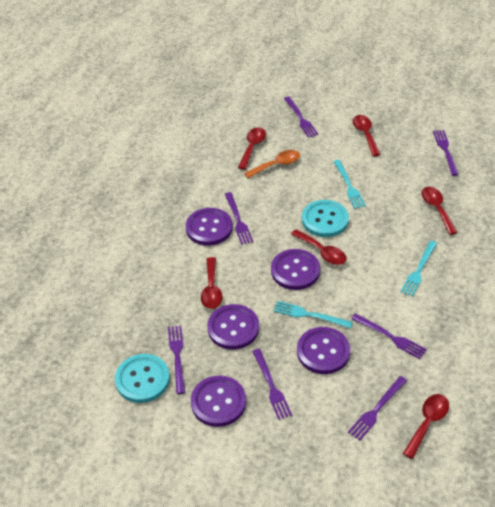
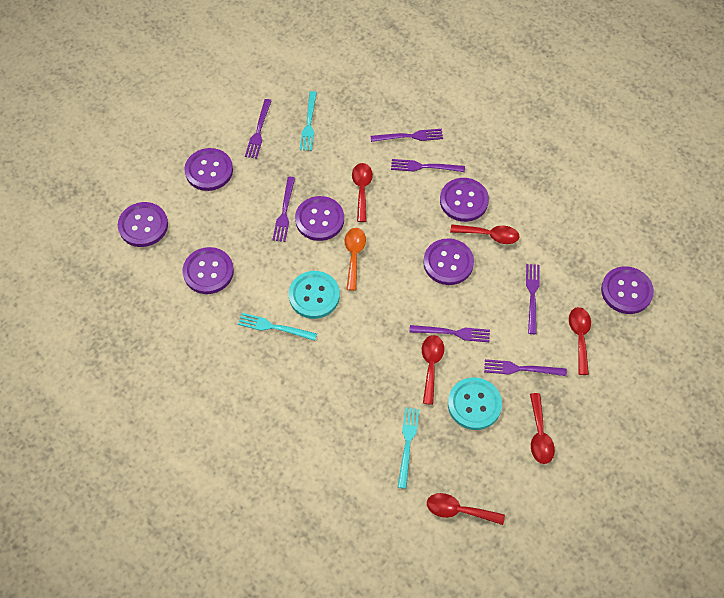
purple button: [186,208,233,246] [191,376,246,427] [207,304,259,350] [271,249,320,290] [297,327,350,374] = 5 -> [118,202,168,247] [183,247,234,294] [184,148,233,191] [295,196,344,241] [423,239,474,285] [440,178,489,222] [601,266,654,314] = 7

